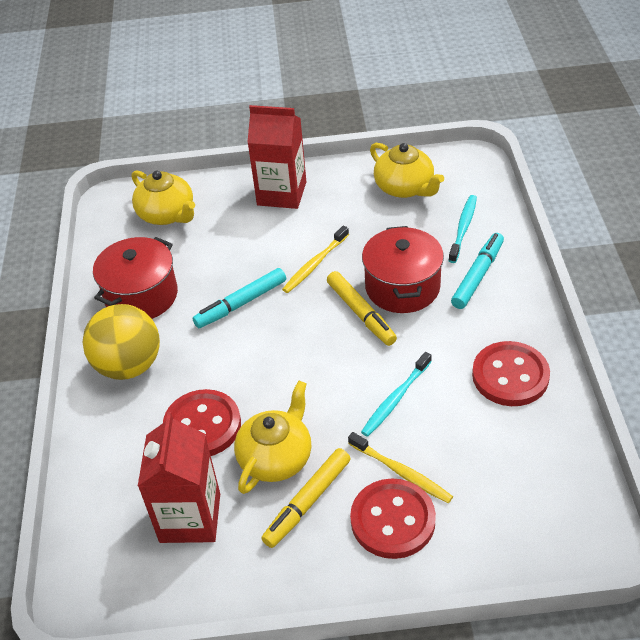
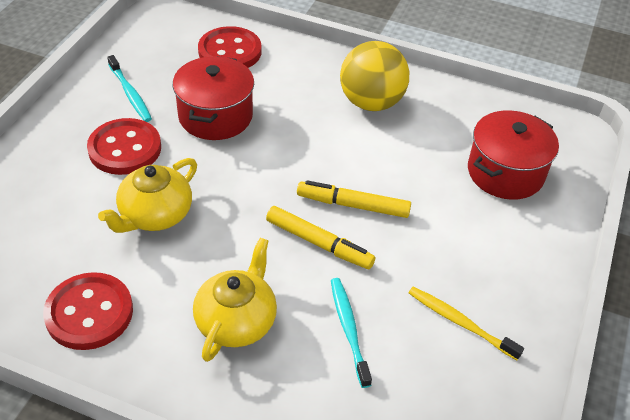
red carton: [138,412,220,543] [247,105,306,209] = 2 -> none = 0
turquoise marker: [192,268,286,328] [451,233,504,309] = 2 -> none = 0
yellow teapot: [132,170,195,225] [234,381,311,494] [370,143,444,198] = 3 -> [98,158,197,233] [193,238,277,362] = 2
yellow toothbrush: [282,225,349,293] [348,432,453,503] = 2 -> [408,287,524,360] = 1

